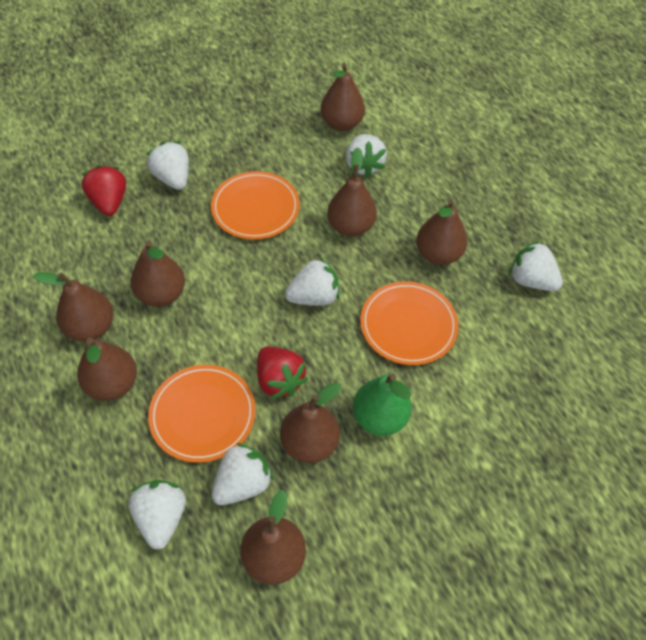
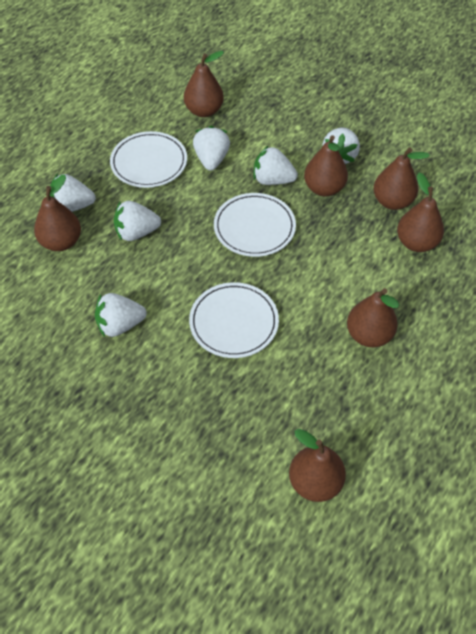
brown pear: [33,272,113,341] [77,337,137,401] [131,240,185,307] [240,490,306,585] [280,382,341,463] [321,63,365,131] [327,148,377,237] [416,199,467,265] = 8 -> [34,175,81,251] [184,51,224,117] [289,429,346,502] [304,135,348,196] [347,288,399,347] [373,147,430,210] [397,173,444,252] = 7
green pear: [353,374,411,436] = 1 -> none = 0
orange plate: [148,365,256,463] [211,171,300,240] [360,281,458,365] = 3 -> none = 0
red strawberry: [82,165,126,216] [257,347,308,399] = 2 -> none = 0
white plate: none = 0 -> [110,131,187,188] [189,282,279,358] [214,193,296,257] = 3

